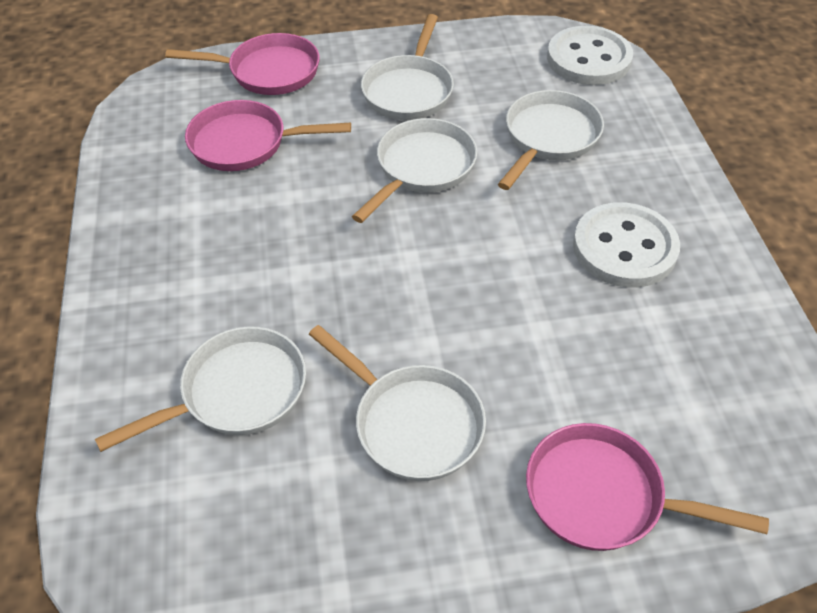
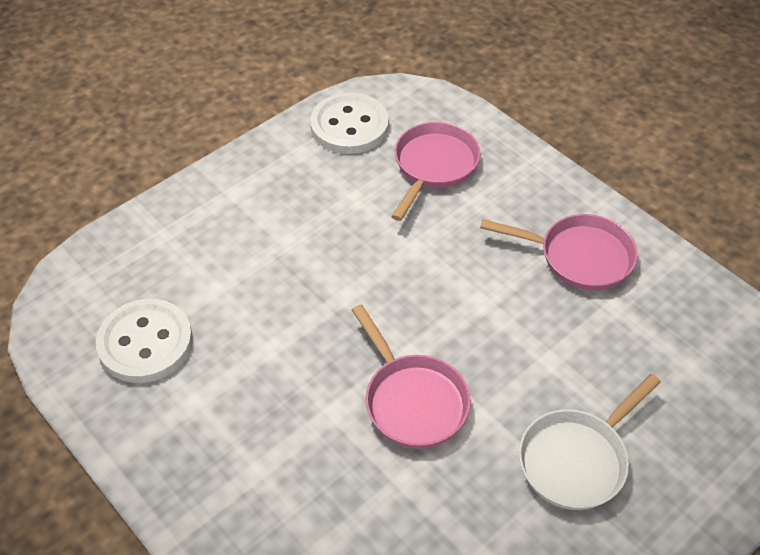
white pan: [95,326,306,452] [309,325,486,481] [352,118,477,223] [361,14,454,120] [498,90,604,190] = 5 -> [519,374,661,510] = 1

